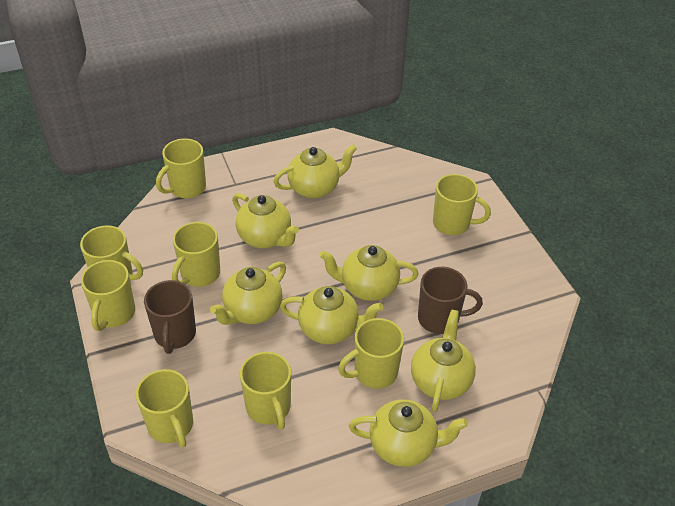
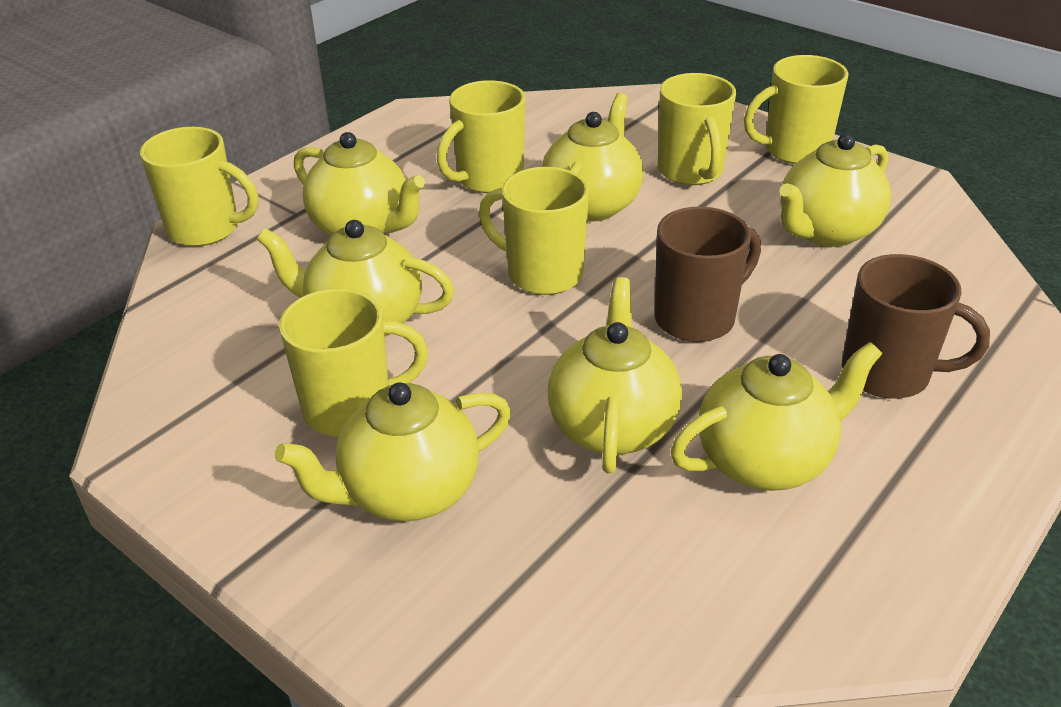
yellow mug: [80,225,143,280] [81,260,135,331] [136,369,193,447] [156,138,206,198] [172,222,220,287] [240,352,291,430] [338,318,404,389] [433,174,491,235] = 8 -> [140,127,258,247] [279,288,428,437] [437,80,525,193] [479,167,589,295] [658,73,736,185] [744,55,848,164] = 6

